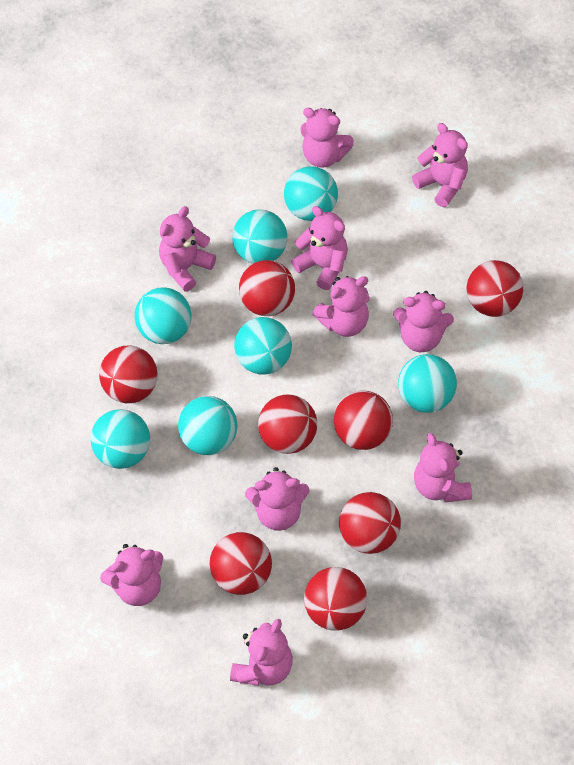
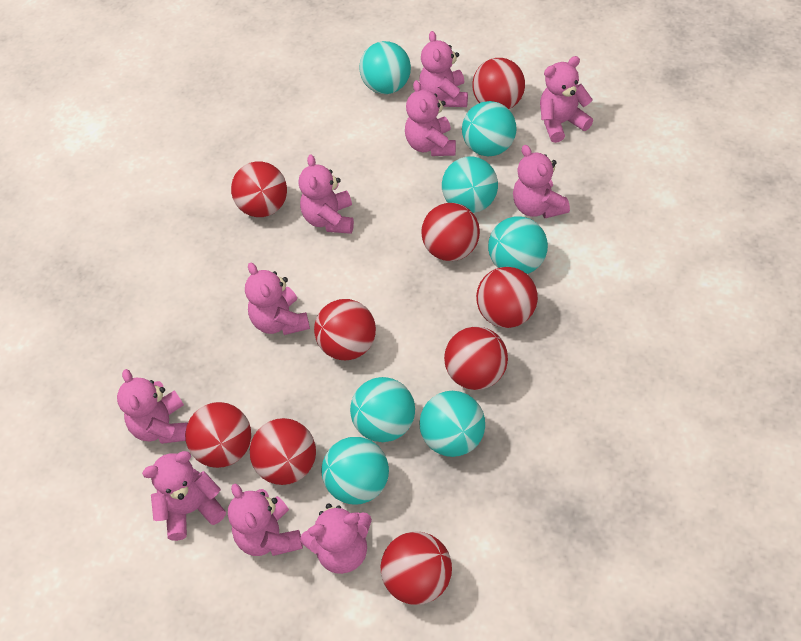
red ball: [99,345,158,403] [210,532,272,595] [239,260,295,316] [258,394,317,454] [304,567,367,631] [334,391,393,450] [339,492,401,554] [467,260,523,317] = 8 -> [185,402,251,468] [231,161,287,217] [250,418,316,485] [314,299,376,360] [381,532,452,605] [421,203,480,261] [444,326,508,390] [472,58,525,109] [476,267,538,328] = 9

